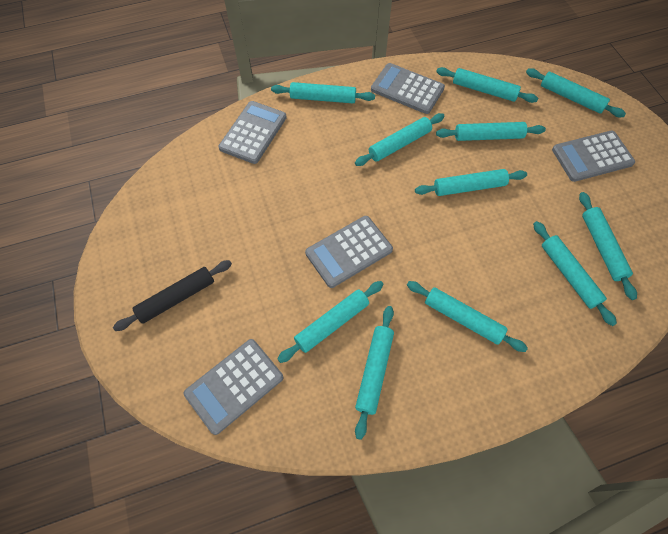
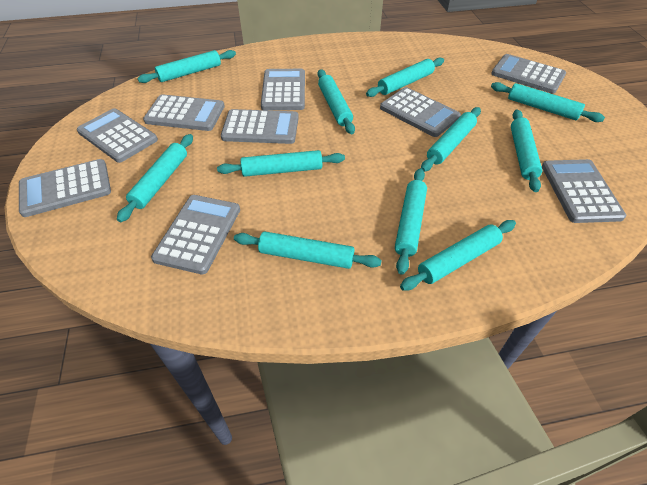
black rolling pin: [113,260,232,331] = 1 -> none = 0
grey calculator: [184,339,283,435] [218,101,287,164] [305,216,393,288] [371,63,445,114] [552,131,635,182] = 5 -> [19,159,111,217] [77,108,158,163] [143,94,225,131] [151,195,240,274] [221,109,299,144] [261,69,305,110] [380,87,461,137] [491,54,566,94] [542,159,626,223] = 9

